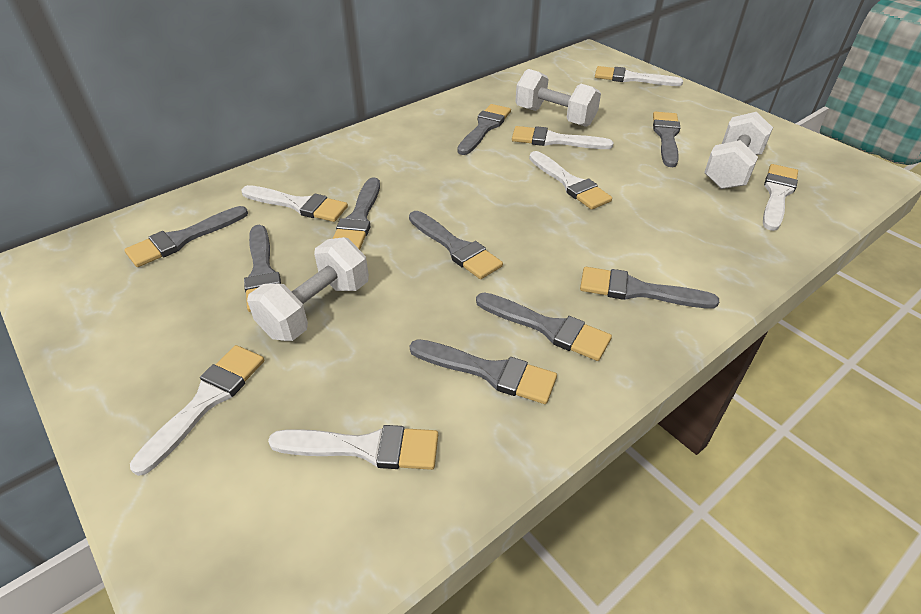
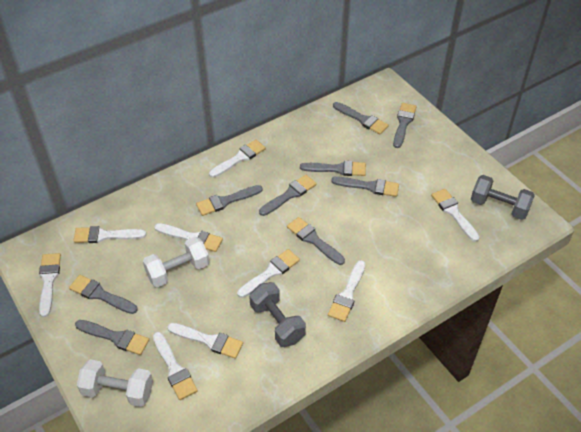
grey dumbbell: none = 0 -> [249,282,306,347] [471,175,535,220] = 2
white brush: [130,345,264,476] [241,185,348,222] [268,425,438,470] [512,126,613,149] [529,151,612,210] [595,66,683,86] [763,164,798,231] = 7 -> [39,253,61,317] [73,226,146,243] [153,332,198,400] [154,223,223,252] [168,323,243,359] [209,139,266,178] [237,249,300,298] [328,260,366,322] [431,189,480,242] = 9
white dumbbell: [247,237,369,341] [515,69,601,127] [704,112,773,189] = 3 -> [77,359,153,407] [143,237,209,288] = 2

